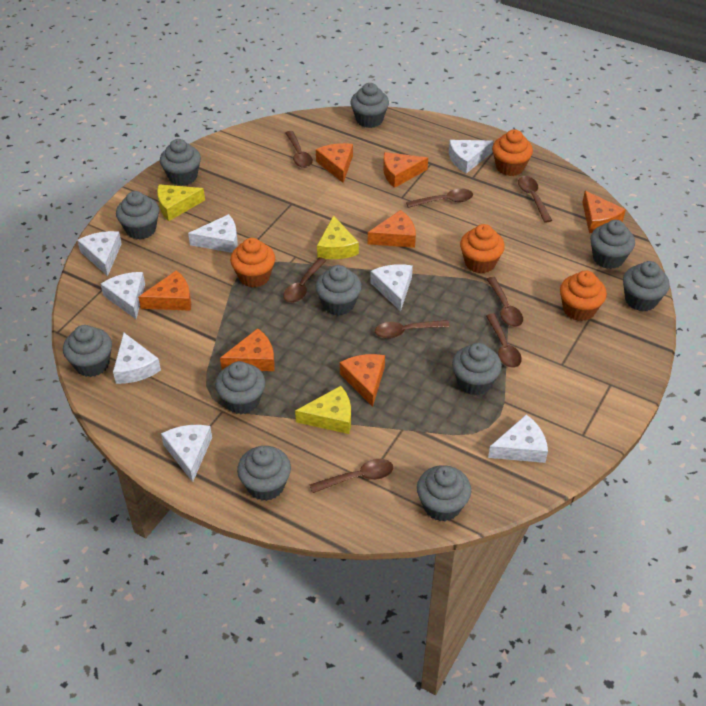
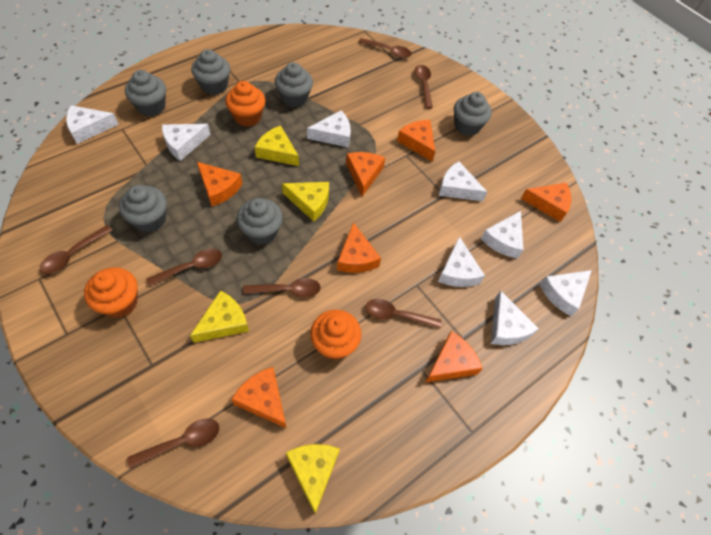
brown spoon: [283,257,327,303] [285,131,313,168] [309,459,393,493] [375,320,450,339] [406,189,473,208] [486,313,522,368] [487,277,523,327] [518,176,552,223] = 8 -> [40,225,113,274] [127,418,219,468] [146,248,222,286] [243,278,321,298] [359,38,412,58] [365,299,442,329] [415,65,433,109] = 7
grey cupcake: [63,325,112,377] [116,191,159,240] [160,139,201,186] [215,361,265,414] [237,446,291,501] [315,265,362,316] [351,83,389,128] [417,465,471,521] [452,343,502,395] [590,220,635,269] [623,261,670,311] = 11 -> [119,185,167,232] [125,70,166,117] [191,49,230,95] [237,198,283,245] [275,62,313,107] [454,92,492,136] = 6
orange cupcake: [230,238,275,288] [460,224,505,273] [492,129,533,176] [560,270,607,321] = 4 -> [84,267,138,318] [225,81,266,127] [310,310,362,360] = 3
yellow cheese: [157,184,205,221] [295,386,351,434] [317,215,359,259] = 3 -> [190,290,249,343] [255,125,299,166] [282,182,329,221] [286,444,340,514] = 4

